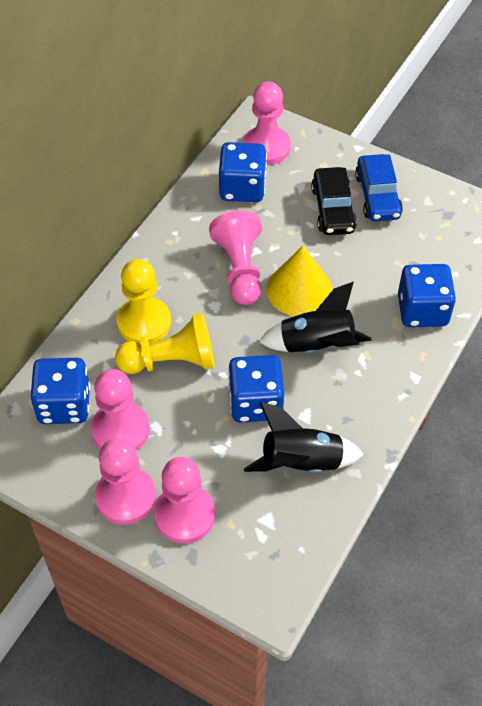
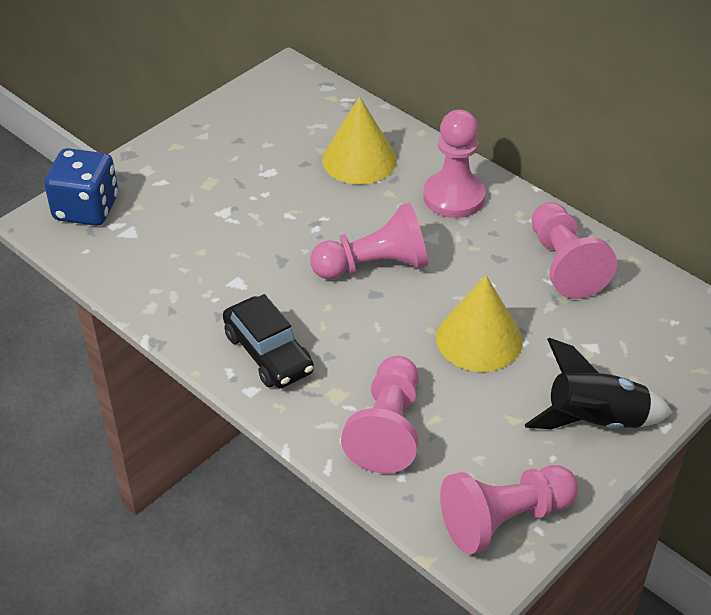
black rocket: [244,402,364,473] [259,282,372,353] = 2 -> [525,338,672,430] = 1
blue car: [355,154,403,221] = 1 -> none = 0
blue dice: [30,358,90,424] [219,142,267,202] [228,355,284,423] [398,264,456,327] = 4 -> [44,148,118,226] = 1
yellow cone: [266,246,333,316] = 1 -> [322,96,397,184] [436,275,523,372] = 2
yellow pawn: [115,313,215,374] [116,259,171,344] = 2 -> none = 0

